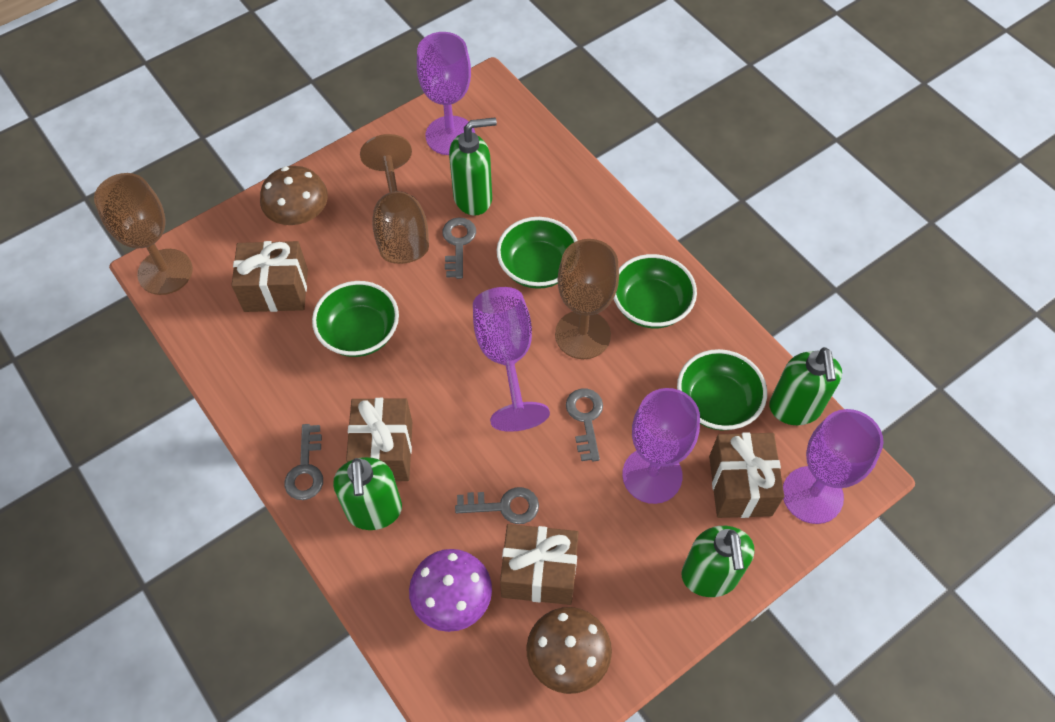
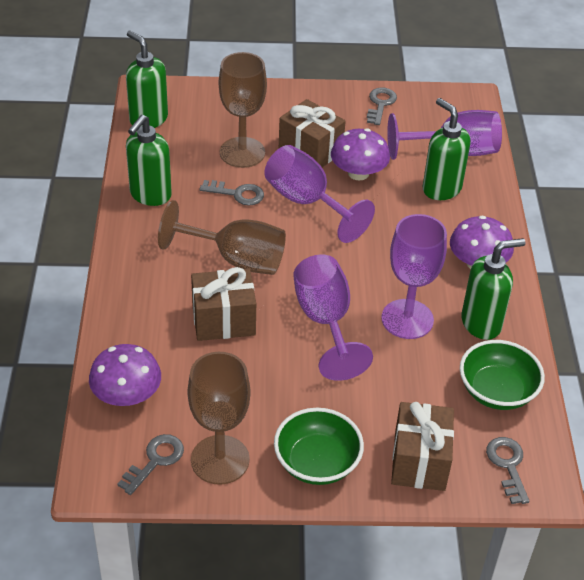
brown gift: [232,241,308,312] [346,398,412,481] [500,524,579,605] [709,432,784,518] = 4 -> [191,267,256,341] [279,99,346,167] [391,402,454,491] = 3
brown mushroom: [260,166,328,225] [526,607,612,694] = 2 -> none = 0
green bowl: [312,281,399,357] [497,217,578,289] [614,254,697,328] [677,349,767,430] = 4 -> [274,408,364,485] [460,340,545,410] = 2
purple mushroom: [409,549,492,632] = 1 -> [89,344,161,406] [331,128,390,181] [450,216,514,269] = 3

